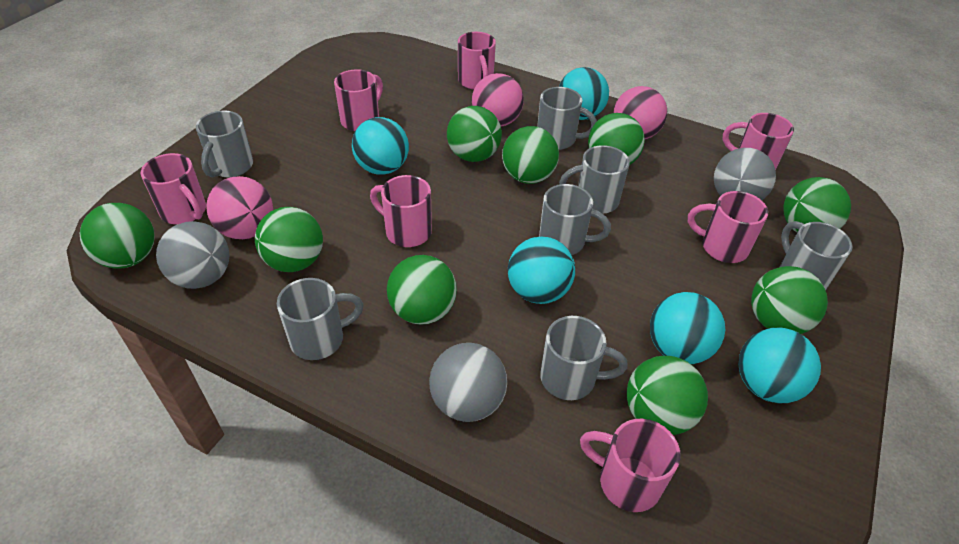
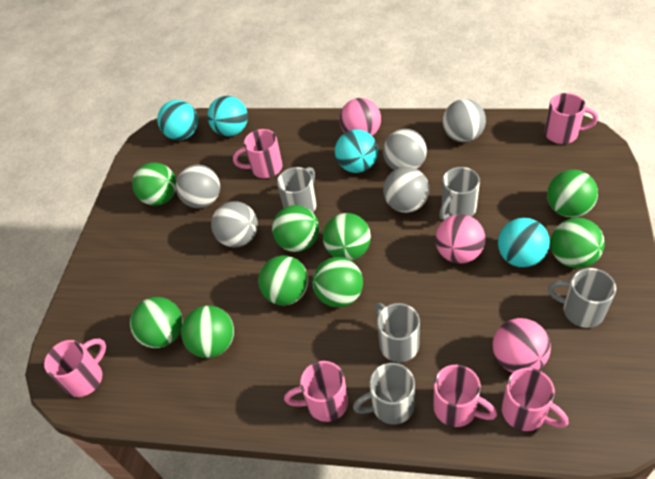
grey ball: [156,221,229,289] [429,343,507,422] [714,148,776,200] = 3 -> [176,165,220,208] [211,201,258,248] [383,129,427,170] [383,167,430,213] [442,99,486,143] = 5
grey mug: [196,111,253,177] [277,278,364,360] [537,87,597,150] [539,184,611,255] [540,316,628,400] [559,145,630,214] [780,221,853,290] = 7 -> [277,167,317,212] [353,363,415,425] [375,303,420,362] [439,167,480,220] [548,268,616,328] = 5
pink mug: [141,153,206,224] [334,69,383,131] [370,175,432,247] [458,32,496,89] [580,419,680,512] [688,191,768,263] [722,113,794,171] = 7 -> [44,338,106,397] [233,129,282,178] [284,361,348,422] [433,365,497,427] [502,368,569,431] [545,93,598,144] = 6
turquoise ball: [352,117,409,175] [508,237,575,304] [559,67,609,120] [650,292,725,364] [739,328,821,403] = 5 -> [157,100,198,140] [207,96,248,136] [335,129,378,173] [498,218,550,268] = 4

